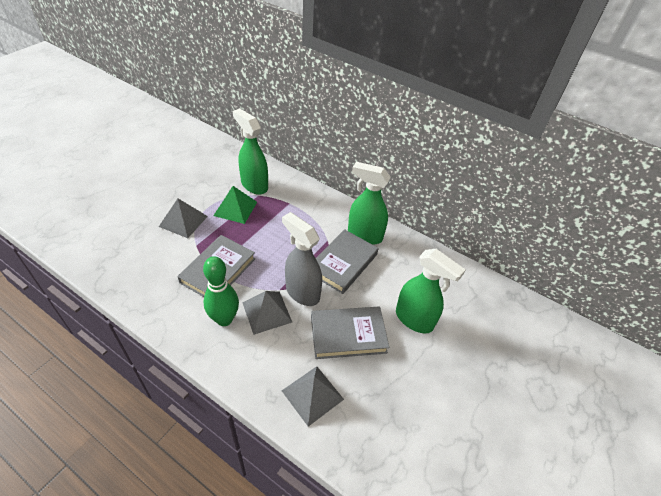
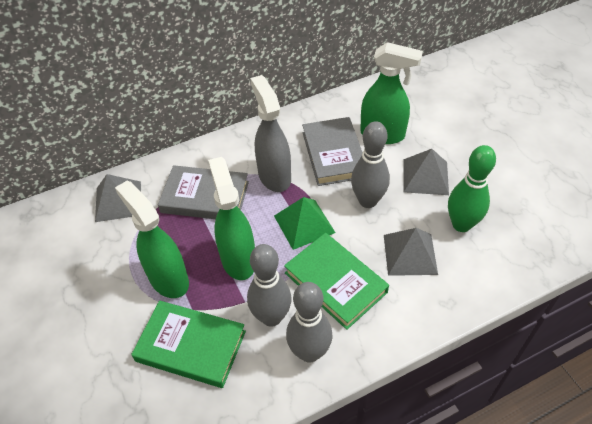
green book: none = 0 -> [131,301,246,388] [284,233,389,330] = 2
grey book: [177,235,255,297] [311,307,389,359] [316,229,378,294] = 3 -> [158,165,249,219] [302,117,363,186] = 2
grey bowling pin: none = 0 -> [247,244,292,327] [286,282,332,363] [351,121,390,208] = 3

